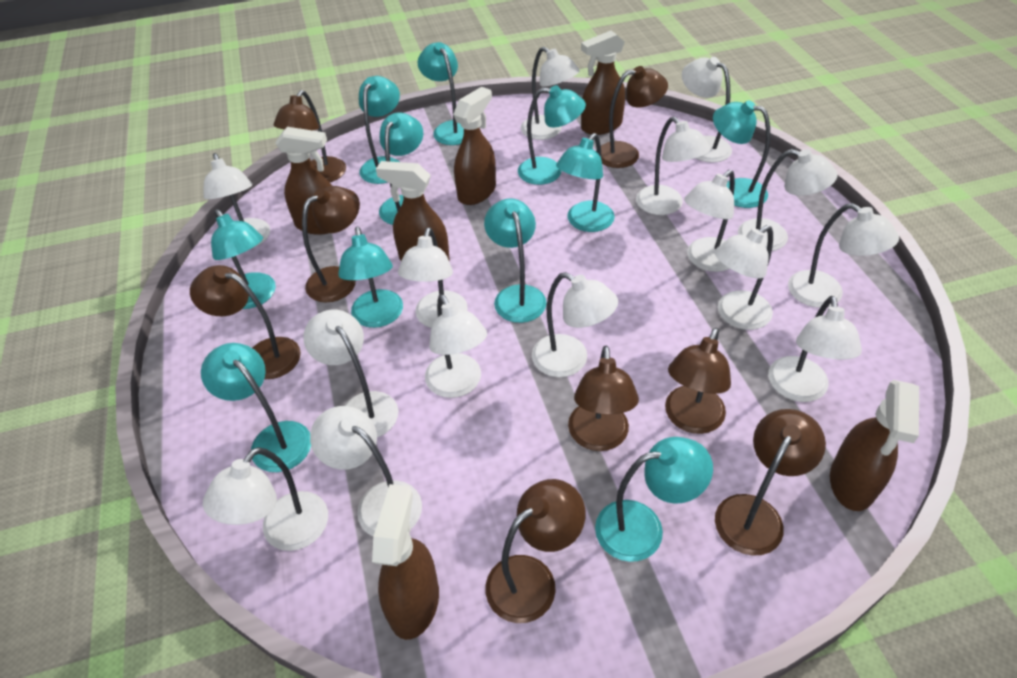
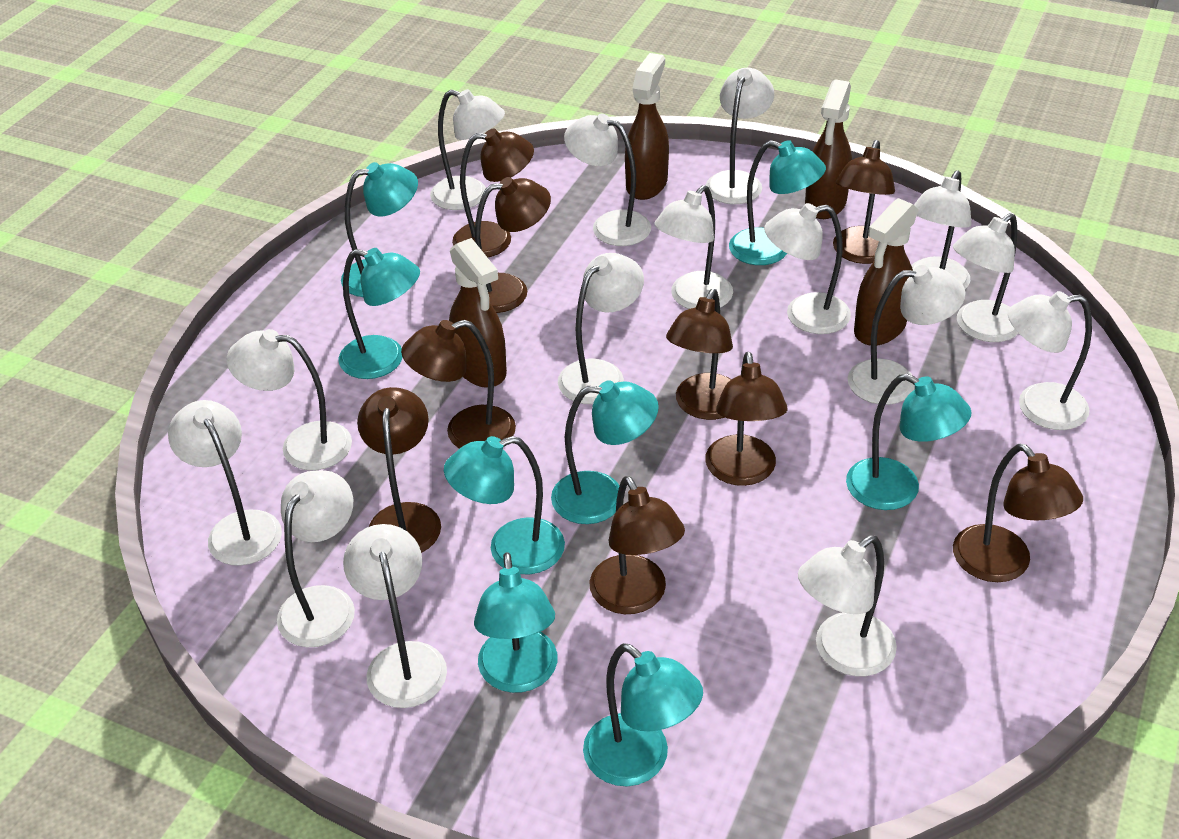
brown lamp: [190,265,301,379] [274,90,346,182] [302,186,360,302] [486,479,585,623] [568,346,639,451] [596,66,668,168] [665,328,731,434] [715,409,826,556] = 8 -> [357,387,441,553] [401,320,516,449] [452,128,534,257] [475,177,551,313] [589,476,685,614] [666,289,733,420] [705,352,788,486] [833,140,895,264] [953,444,1083,582] = 9
brown spray bottle: [275,127,332,235] [372,484,439,640] [376,161,450,261] [453,87,496,205] [581,30,625,135] [830,380,919,511] = 6 -> [449,238,507,388] [625,53,669,200] [805,79,852,219] [854,198,919,345] = 4
turquoise lamp: [201,343,311,472] [211,209,276,309] [338,227,403,328] [359,76,400,184] [379,113,423,225] [418,42,464,145] [484,198,547,323] [518,85,586,185] [556,133,615,232] [595,437,713,562] [713,100,770,208] = 11 -> [339,248,420,379] [341,162,418,297] [444,436,565,574] [474,552,557,693] [551,380,659,524] [583,643,703,786] [729,140,826,265] [846,374,972,510] = 8

